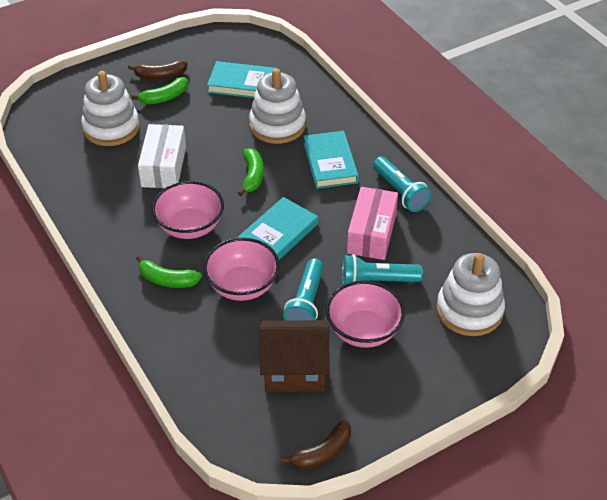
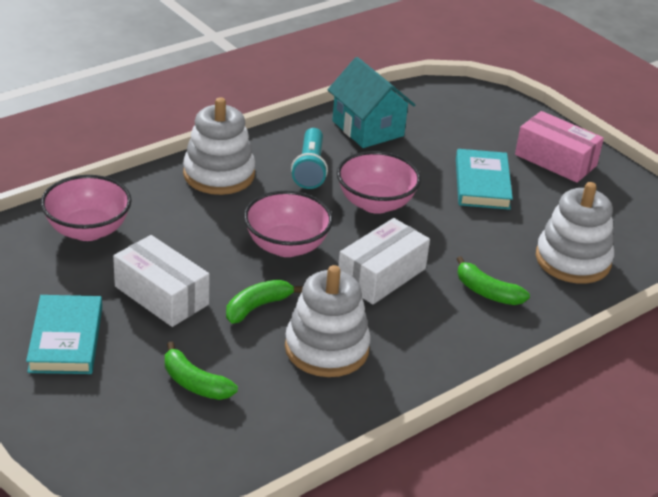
brown banana: [128,60,187,79] [280,420,351,470] = 2 -> none = 0
brown house: [260,320,330,392] = 1 -> none = 0
turquoise book: [207,61,276,98] [237,197,318,260] [303,131,359,189] = 3 -> [26,295,102,374] [456,149,513,210] = 2
turquoise flashlight: [283,258,324,321] [342,254,423,285] [373,157,432,212] = 3 -> [291,128,328,189] = 1
turquoise house: none = 0 -> [327,57,415,148] = 1
white box: [138,124,186,188] = 1 -> [113,235,210,327] [338,218,430,304] = 2

